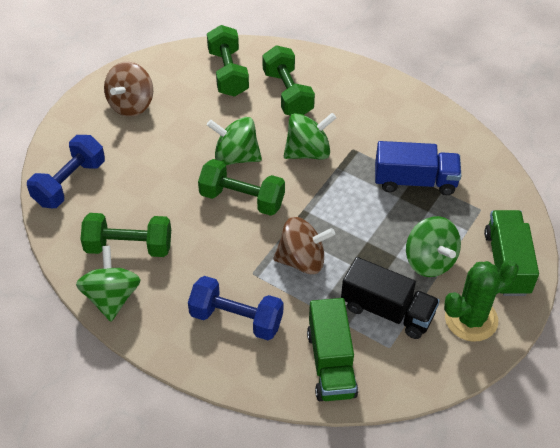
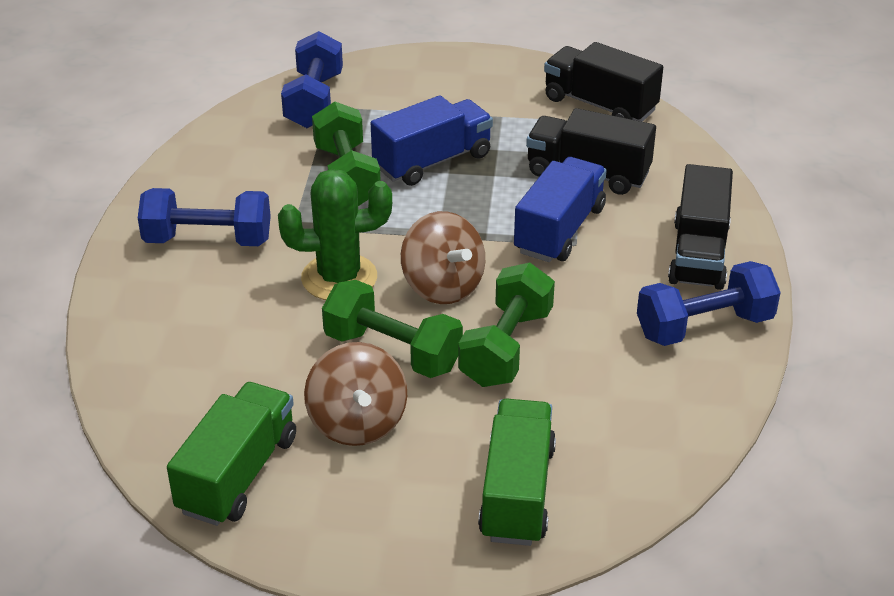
black truck: [341,257,440,339] = 1 -> [526,108,656,195] [544,42,663,122] [668,164,733,290] = 3
blue dumbbell: [27,135,105,208] [188,276,283,340] = 2 -> [138,188,271,246] [281,31,343,128] [637,261,781,346] = 3
blue truck: [375,141,461,195] = 1 -> [371,95,493,186] [514,157,607,262] = 2
green dumbbell: [80,213,171,257] [198,159,285,216] [207,25,249,97] [263,46,315,116] = 4 -> [312,102,381,206] [322,280,463,378] [458,263,555,387] = 3
green spinning top: [76,246,141,322] [207,117,262,165] [284,113,336,160] [406,216,461,277] = 4 -> none = 0

